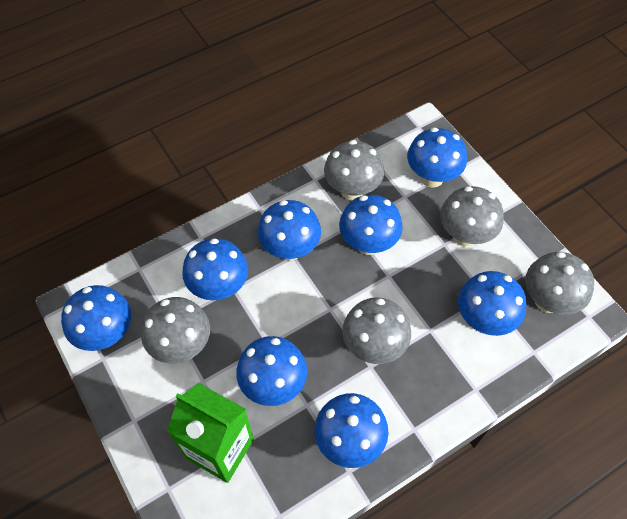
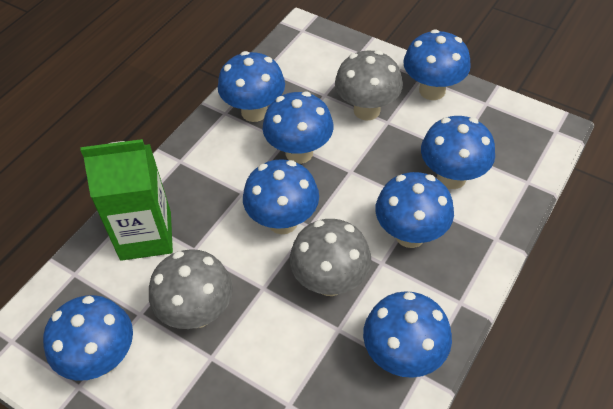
grey mushroom: [141,297,210,364] [324,140,384,200] [342,297,411,364] [440,186,504,247] [525,252,594,315] = 5 -> [149,249,233,329] [290,219,372,296] [335,50,403,121] = 3

